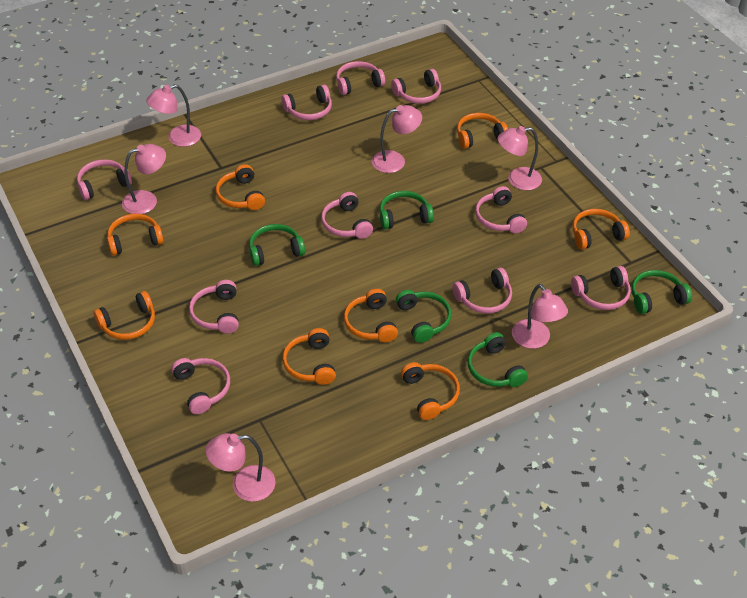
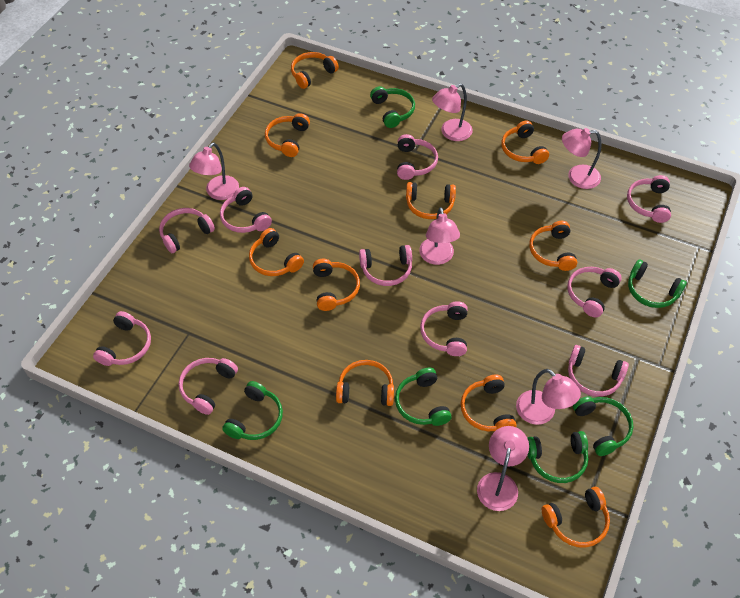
green headphones: [249,224,305,266] [380,191,434,229] [396,290,451,343] [468,332,528,387] [631,270,692,314] = 5 -> [222,381,283,440] [370,86,415,128] [395,368,452,426] [527,431,588,483] [573,396,633,456] [628,259,687,308] = 6
orange headphones: [94,291,155,340] [107,214,164,256] [216,164,265,210] [282,328,336,385] [344,289,398,342] [401,362,460,420] [457,113,508,149] [573,209,630,249] = 8 -> [249,228,304,276] [265,113,310,157] [291,52,339,89] [313,259,360,311] [336,360,394,406] [406,182,456,219] [461,375,517,431] [501,120,549,164] [529,221,577,271] [542,487,610,548] = 10

